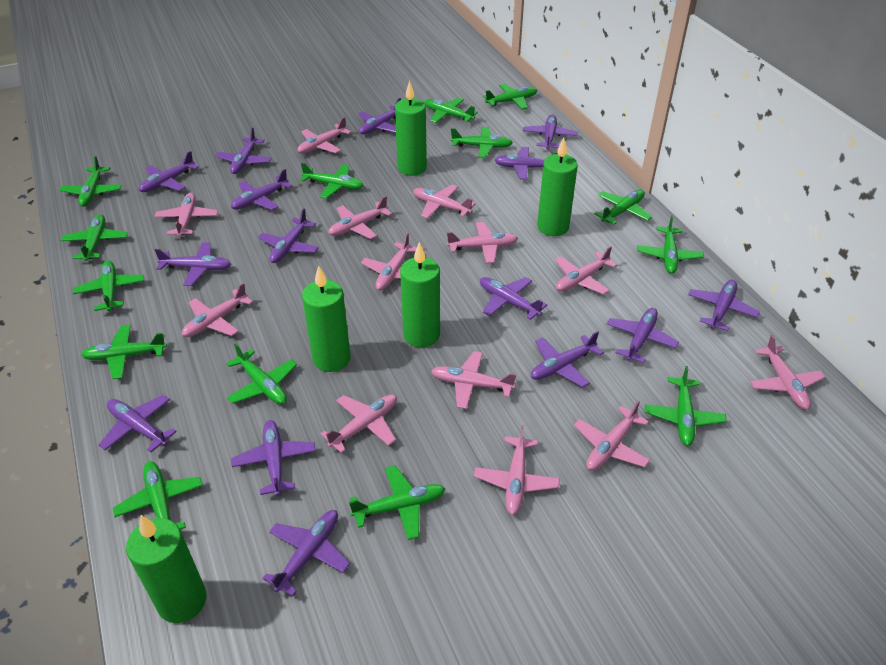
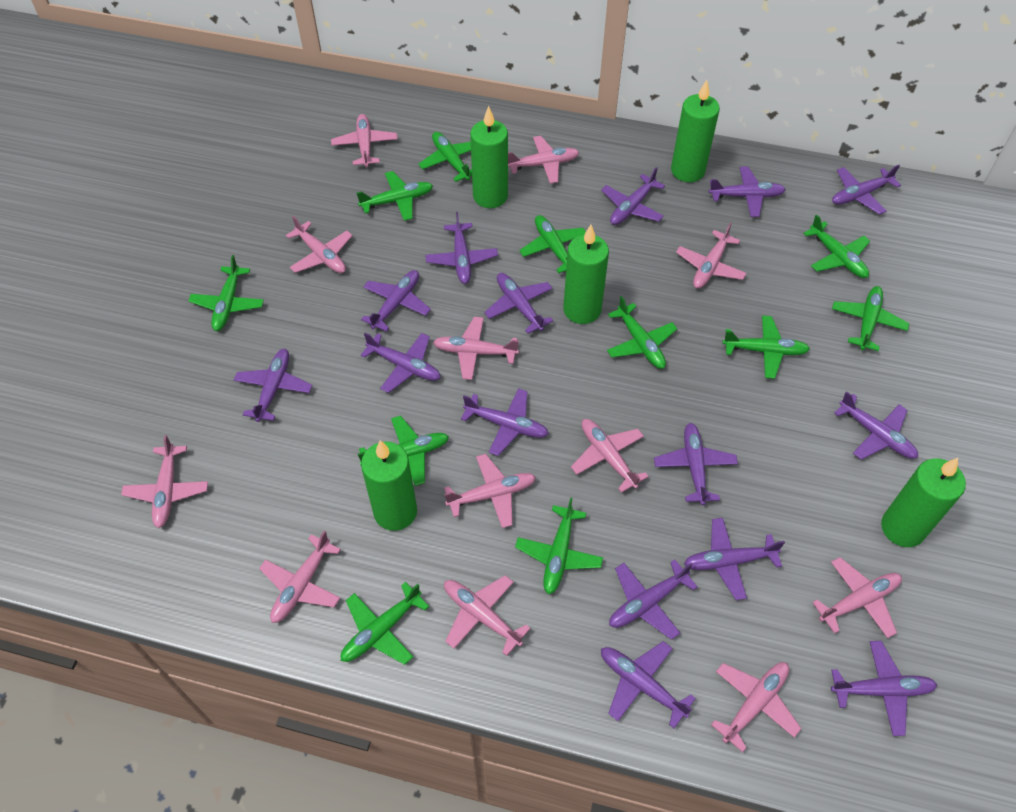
green plane: [59,156,122,207] [61,214,128,261] [73,260,144,311] [81,325,167,379] [113,461,203,530] [226,343,297,405] [300,163,364,199] [349,466,445,540] [424,98,478,123] [451,127,513,158] [483,84,537,109] [594,190,652,225] [637,216,704,274] [645,366,727,446] = 14 -> [188,255,264,331] [341,582,429,665] [357,171,433,221] [358,416,449,486] [418,132,472,182] [515,497,603,595] [519,215,586,273] [607,296,677,369] [722,315,810,379] [803,214,870,278] [832,286,909,351] = 11
pink plane: [154,193,218,237] [182,283,253,337] [297,117,351,154] [321,394,397,453] [328,196,392,239] [361,233,417,291] [413,185,476,218] [431,351,516,409] [447,222,518,263] [474,425,560,515] [555,246,617,295] [574,400,650,470] [750,335,825,410] = 13 -> [121,435,208,528] [259,530,341,623] [286,216,353,273] [331,114,398,167] [433,317,519,380] [444,454,536,528] [444,575,531,656] [508,136,580,184] [571,419,649,493] [676,223,747,289] [711,662,802,752] [812,557,902,638] = 12

